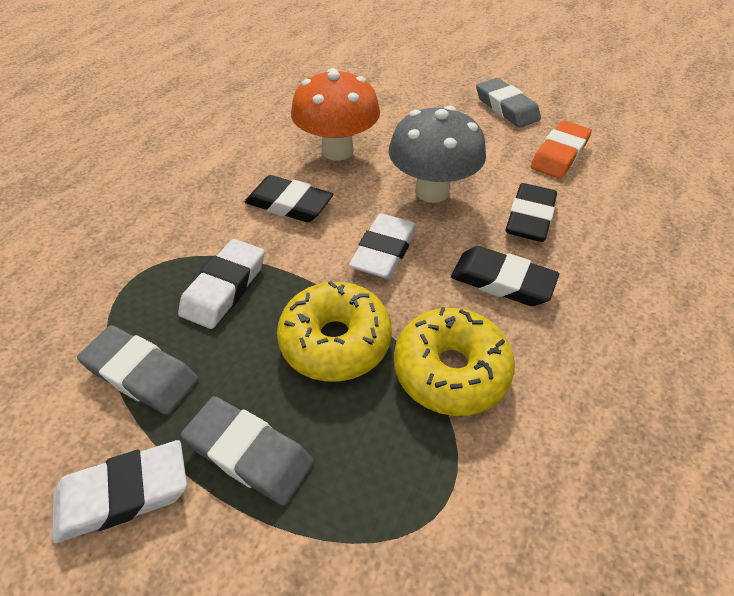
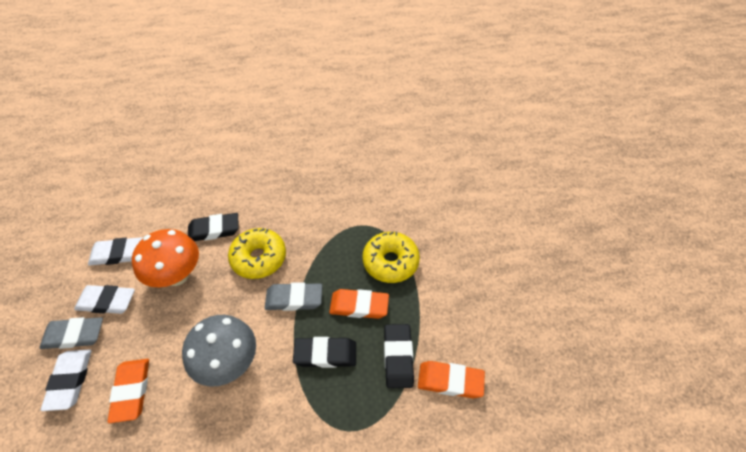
grey eraser: [77,325,198,415] [181,396,314,506] [476,78,541,128] = 3 -> [40,317,103,349] [265,282,322,311] = 2
orange eraser: [531,120,592,179] = 1 -> [107,359,149,423] [329,289,389,319] [418,361,485,398] = 3

